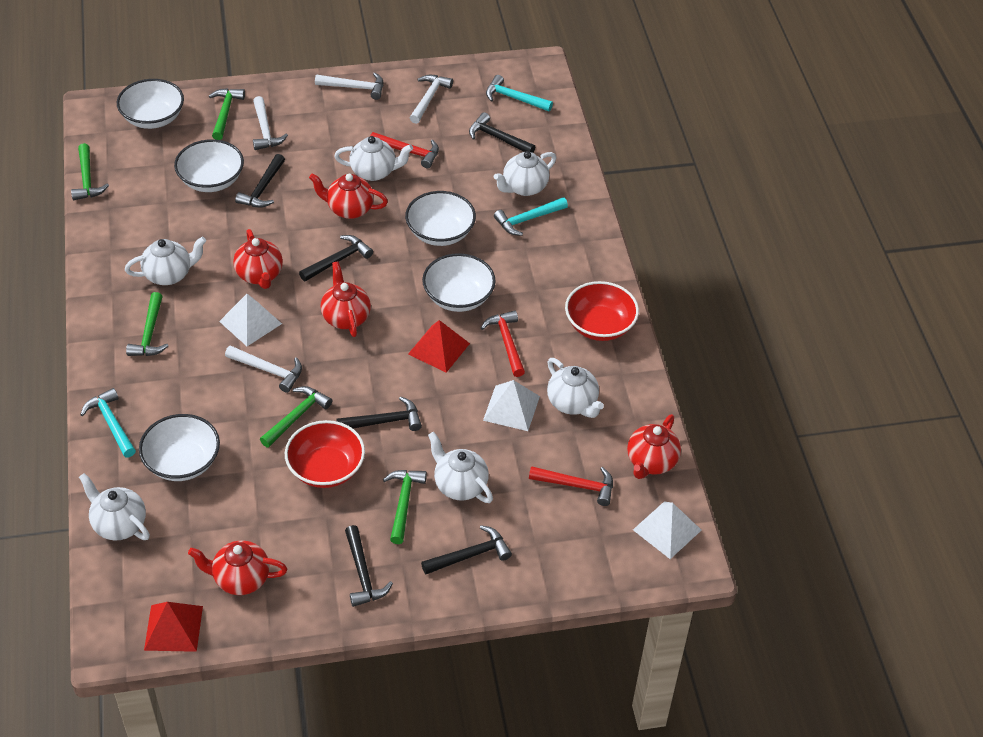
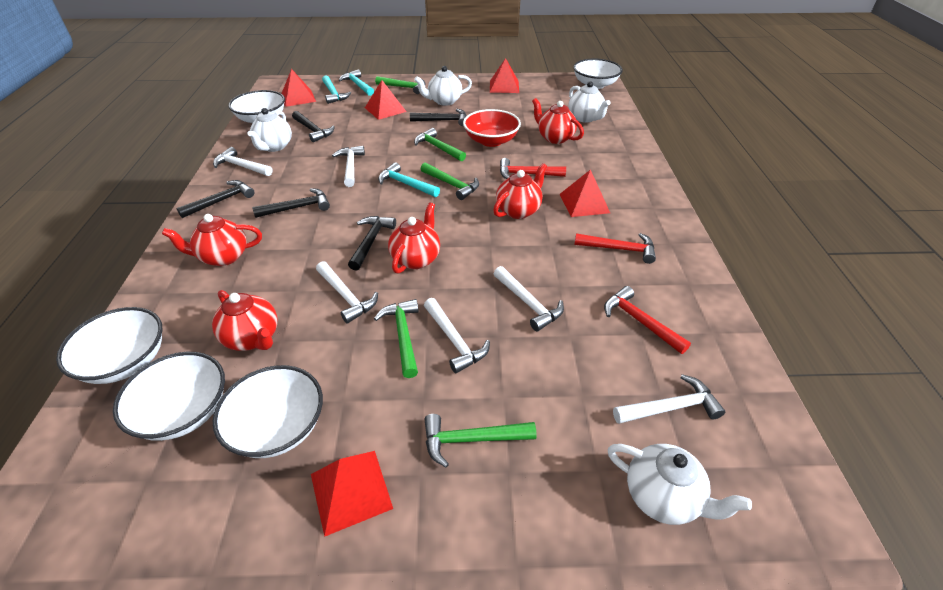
black hammer: [235,154,285,208] [299,235,373,282] [336,396,422,431] [345,525,393,607] [421,525,512,574] [469,112,535,153] = 6 -> [176,180,255,218] [252,188,330,218] [292,111,335,142] [348,216,396,271] [410,109,466,126] = 5
red bowl: [285,420,365,488] [565,281,639,341] = 2 -> [463,109,521,147] = 1
red pyramid: [144,602,203,652] [408,320,470,373] = 2 -> [281,69,316,107] [311,451,393,537] [365,80,407,120] [490,58,519,93] [560,169,610,217] = 5
white hammer: [225,345,302,393] [253,96,288,150] [315,72,383,100] [410,75,453,124] = 4 -> [213,147,273,176] [316,261,378,324] [332,146,365,187] [424,298,490,373] [494,266,564,331] [613,374,725,424] = 6
white pyramid: [219,294,282,346] [483,380,540,431] [633,501,701,559] = 3 -> none = 0
white teapot: [79,473,150,541] [125,237,206,285] [334,136,413,181] [428,432,493,503] [494,151,556,196] [547,358,604,418] = 6 -> [248,108,292,152] [414,66,472,106] [568,81,611,123] [607,444,752,525] = 4

